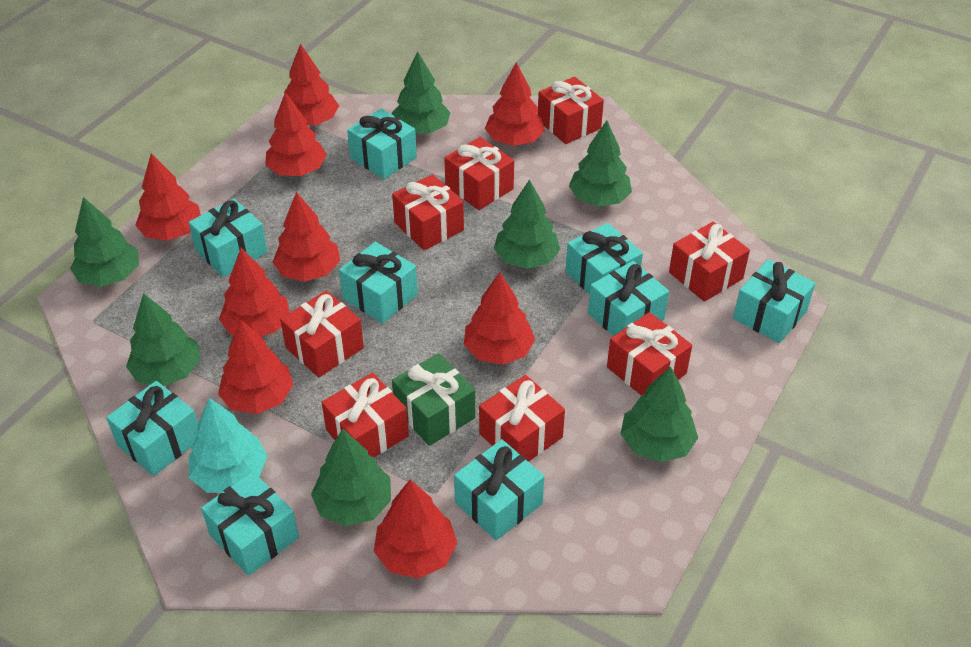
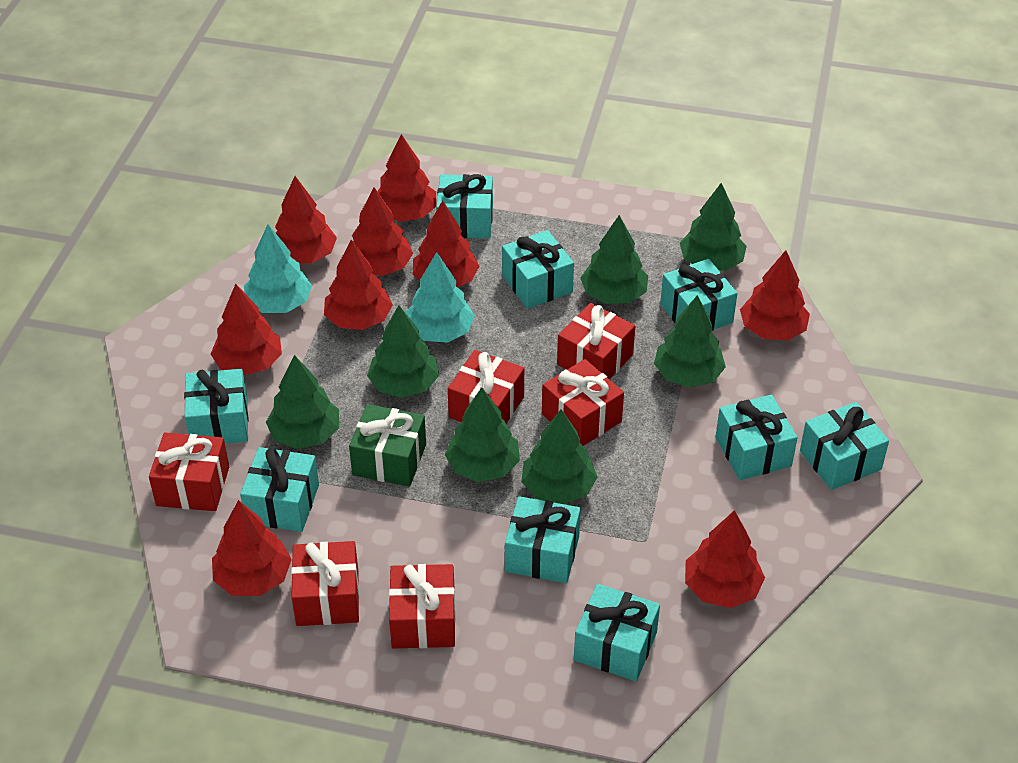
red gift: [280,291,364,378] [322,373,409,457] [392,174,464,251] [444,137,514,210] [479,375,565,462] [538,77,604,144] [607,312,692,395] [669,222,750,302] = 8 -> [149,432,229,511] [291,541,359,626] [389,564,456,648] [448,350,524,424] [542,359,624,446] [557,303,635,380] = 6
turquoise tree: [189,398,267,493] = 1 -> [244,224,312,313] [406,252,475,342] = 2

